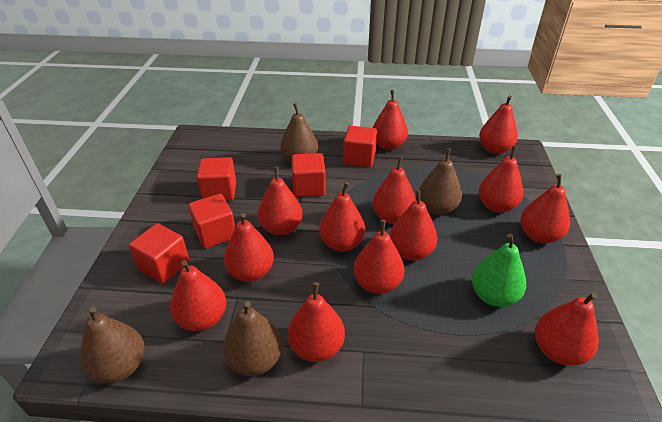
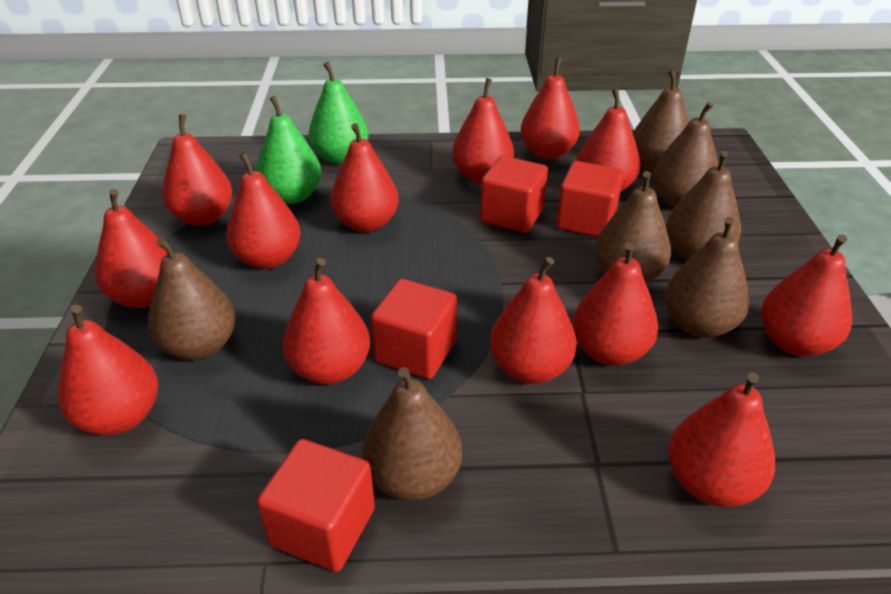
brown pear: [80,307,145,383] [223,301,282,376] [280,103,318,163] [419,148,462,215] = 4 -> [148,238,236,360] [362,367,462,501] [595,171,671,283] [633,70,689,172] [652,102,719,207] [665,217,750,338] [666,151,741,260] = 7
green pear: [472,233,526,307] = 1 -> [256,96,321,204] [309,62,368,164] = 2
red cube: [128,223,189,284] [188,194,235,248] [197,157,236,201] [292,153,326,197] [343,126,377,167] = 5 -> [257,439,375,572] [371,279,457,379] [480,156,548,233] [556,161,624,237] = 4

